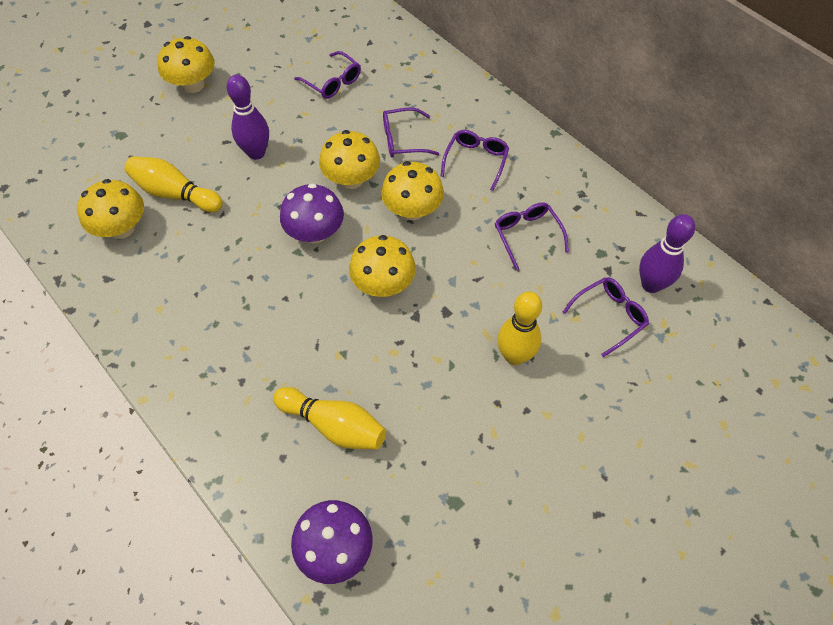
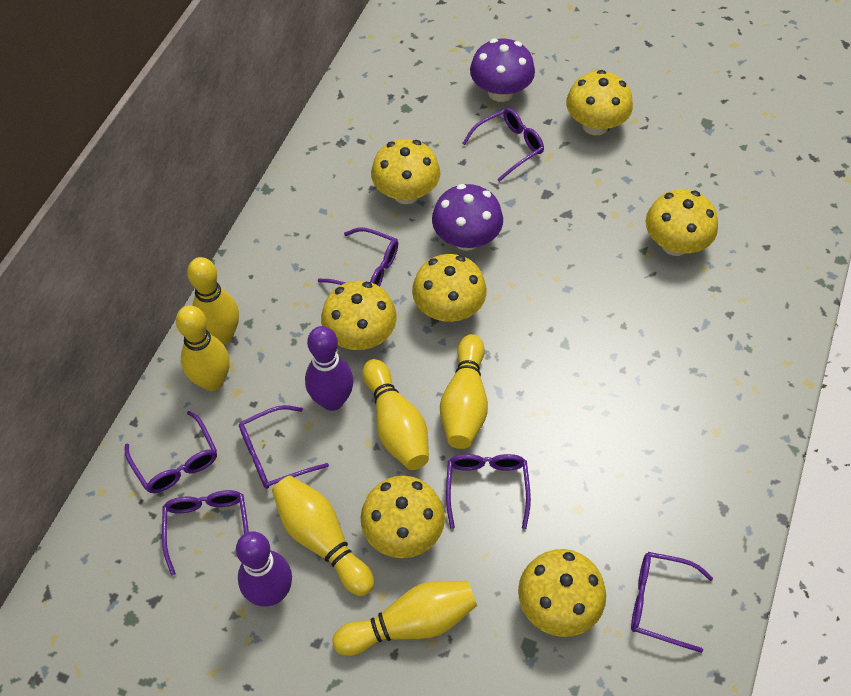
purple glasses: [294,51,361,99] [383,108,439,158] [441,130,509,191] [495,203,569,270] [563,277,649,357] = 5 -> [125,411,217,493] [162,490,249,576] [239,405,329,489] [318,228,398,287] [446,454,531,529] [462,108,544,182] [631,552,713,653] = 7
yellow bowling pin: [125,156,223,212] [273,387,386,450] [497,291,542,365] = 3 -> [176,305,230,391] [187,257,239,345] [272,476,374,596] [332,581,477,656] [362,359,429,470] [440,334,488,449] = 6
yellow mushroom: [77,179,144,239] [158,36,215,93] [319,130,380,189] [349,235,416,297] [381,161,444,220] = 5 -> [321,281,397,350] [360,476,445,558] [371,139,440,204] [412,254,487,322] [518,549,606,637] [566,70,633,135] [646,189,718,256] = 7

